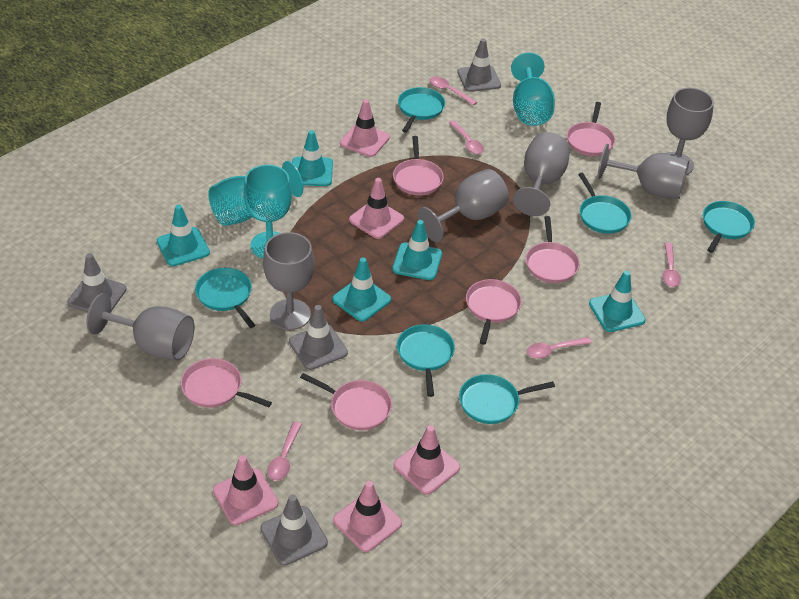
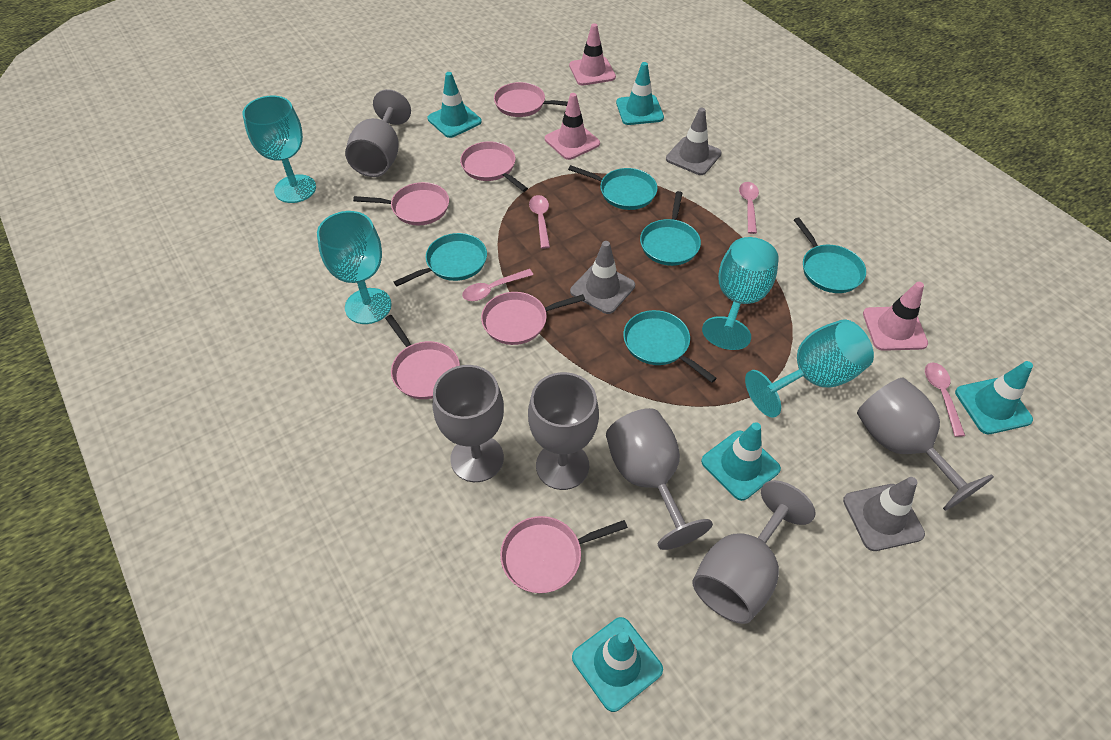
grey traffic cone: [67,253,127,312] [260,495,328,566] [289,305,348,370] [457,39,501,92] = 4 -> [570,241,635,314] [666,108,722,175] [843,477,925,551] = 3
pink spoon: [267,422,302,481] [429,76,477,106] [448,120,484,154] [526,337,592,359] [662,243,681,287] = 5 -> [462,269,533,301] [529,195,550,249] [739,182,759,234] [925,363,965,437] = 4
pink traffic cone: [213,455,278,525] [333,481,402,552] [340,99,390,157] [349,178,404,239] [394,425,460,495] = 5 -> [545,93,600,160] [569,23,616,85] [863,282,928,351] = 3
turquoise goblet: [208,161,303,226] [243,165,292,258] [511,52,555,126] = 3 -> [243,96,316,203] [317,211,392,324] [702,237,779,350] [745,319,874,418] = 4
turquoise pan: [195,268,255,328] [397,324,455,397] [398,87,445,133] [459,374,555,424] [578,173,631,234] [703,201,755,253] = 6 -> [394,233,487,286] [568,165,657,210] [623,310,717,383] [640,191,701,266] [794,218,866,293] = 5

